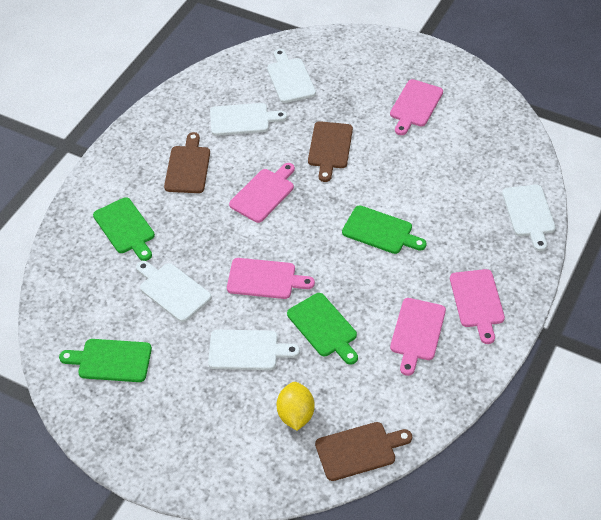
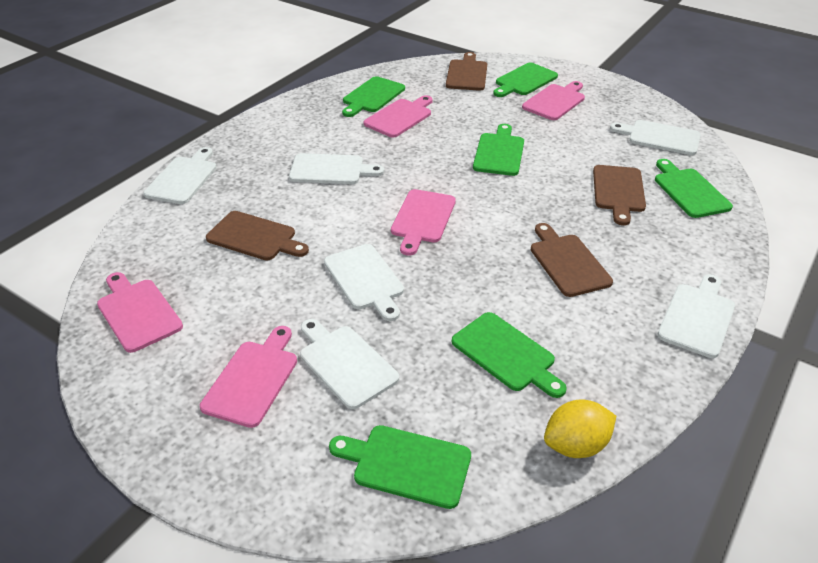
brown cutting board: [164,132,210,193] [308,121,353,182] [315,422,412,481] = 3 -> [206,211,309,260] [446,52,487,91] [531,223,613,297] [593,165,646,225] = 4
green cutting board: [59,339,152,382] [93,197,155,261] [287,293,358,365] [342,205,427,254] = 4 -> [329,425,471,509] [342,76,405,117] [452,312,567,398] [473,124,524,176] [493,63,558,97] [655,159,733,218] = 6
white cutting board: [136,261,212,322] [208,330,300,370] [210,103,287,136] [267,49,316,103] [502,184,556,251] = 5 -> [143,147,217,204] [289,153,384,184] [300,319,399,409] [324,244,404,321] [610,120,701,155] [657,274,735,358] = 6

